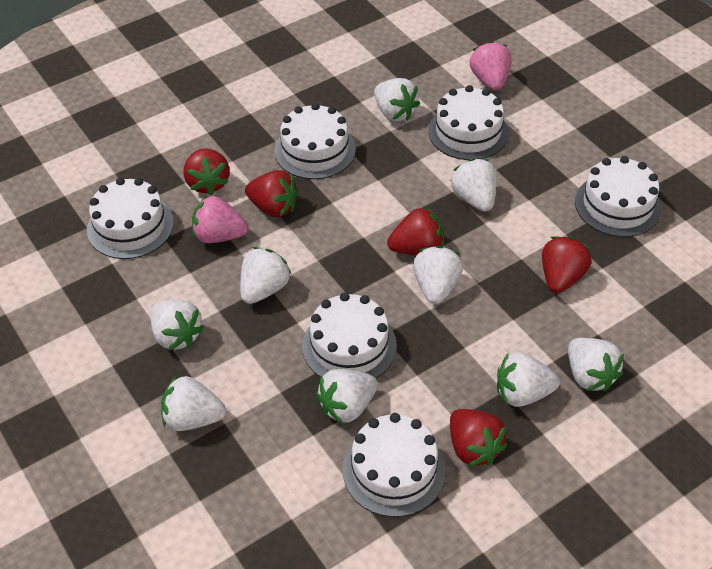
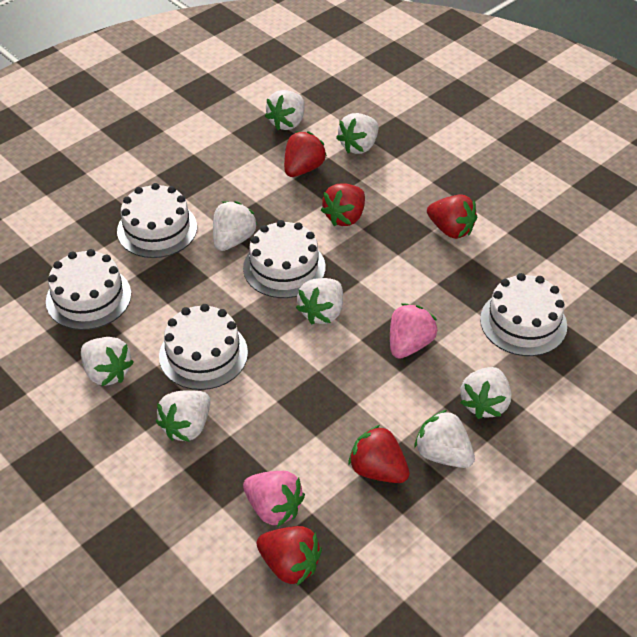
white cake: [87,177,174,259] [275,103,356,179] [302,293,397,378] [343,413,446,517] [429,85,509,160] [575,156,661,237] = 6 -> [46,249,131,330] [117,183,197,258] [159,304,248,390] [243,220,326,298] [480,273,567,356] = 5
white strawberry: [151,299,205,351] [161,376,226,431] [240,247,291,304] [316,369,378,424] [374,78,420,121] [413,246,463,304] [450,158,496,211] [497,352,560,407] [568,338,624,391] = 9 -> [81,337,134,386] [156,390,210,442] [213,201,257,251] [265,90,305,130] [296,278,343,324] [336,113,379,154] [414,409,475,468] [460,367,511,419] = 8

